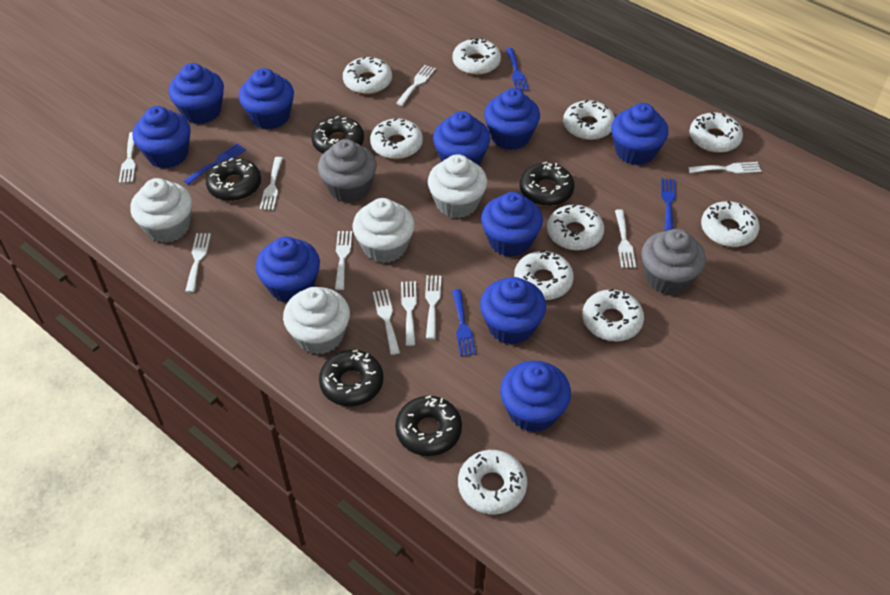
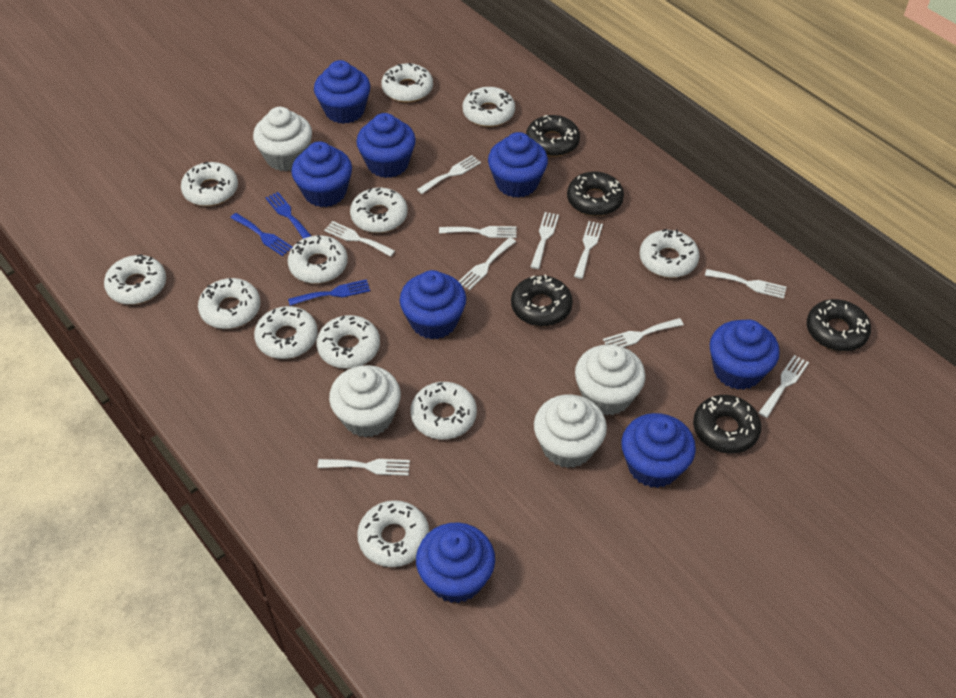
blue cupcake: [133,106,191,168] [169,63,224,124] [239,68,294,129] [256,237,320,303] [433,111,490,165] [480,277,546,345] [481,192,543,257] [484,88,540,150] [500,361,571,432] [611,103,668,165] = 10 -> [291,142,352,207] [314,60,370,124] [356,113,416,178] [400,270,466,339] [416,522,495,603] [488,132,548,198] [621,413,696,488] [710,319,780,390] = 8
blue fork: [184,143,246,185] [452,289,476,356] [506,48,529,91] [661,178,676,231] = 4 -> [230,213,292,256] [265,192,311,239] [288,279,370,306] = 3
grey cupcake: [318,139,377,203] [641,229,706,295] = 2 -> none = 0
white donut: [343,57,392,94] [370,118,423,159] [452,38,501,75] [458,450,527,514] [514,250,574,300] [547,204,604,251] [563,100,615,140] [582,289,644,341] [689,112,743,153] [701,201,759,247] = 10 -> [104,254,166,305] [181,162,238,206] [198,278,261,329] [254,306,318,359] [287,235,348,284] [317,315,380,369] [350,187,408,233] [357,500,429,567] [382,63,433,102] [410,382,477,440] [463,87,515,127] [640,229,700,278] = 12

